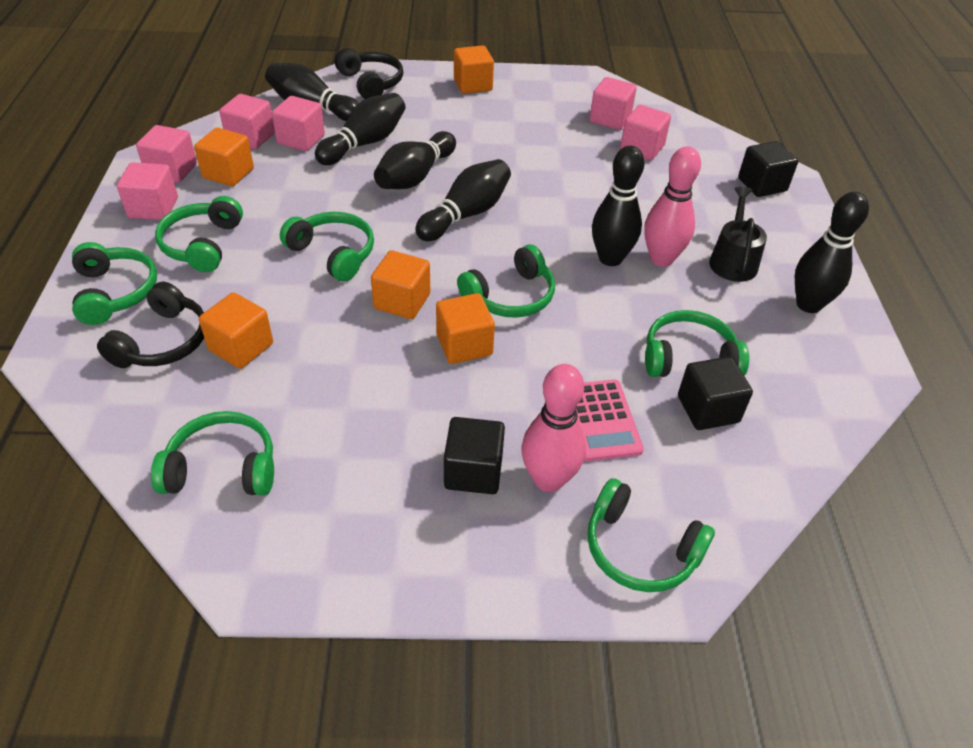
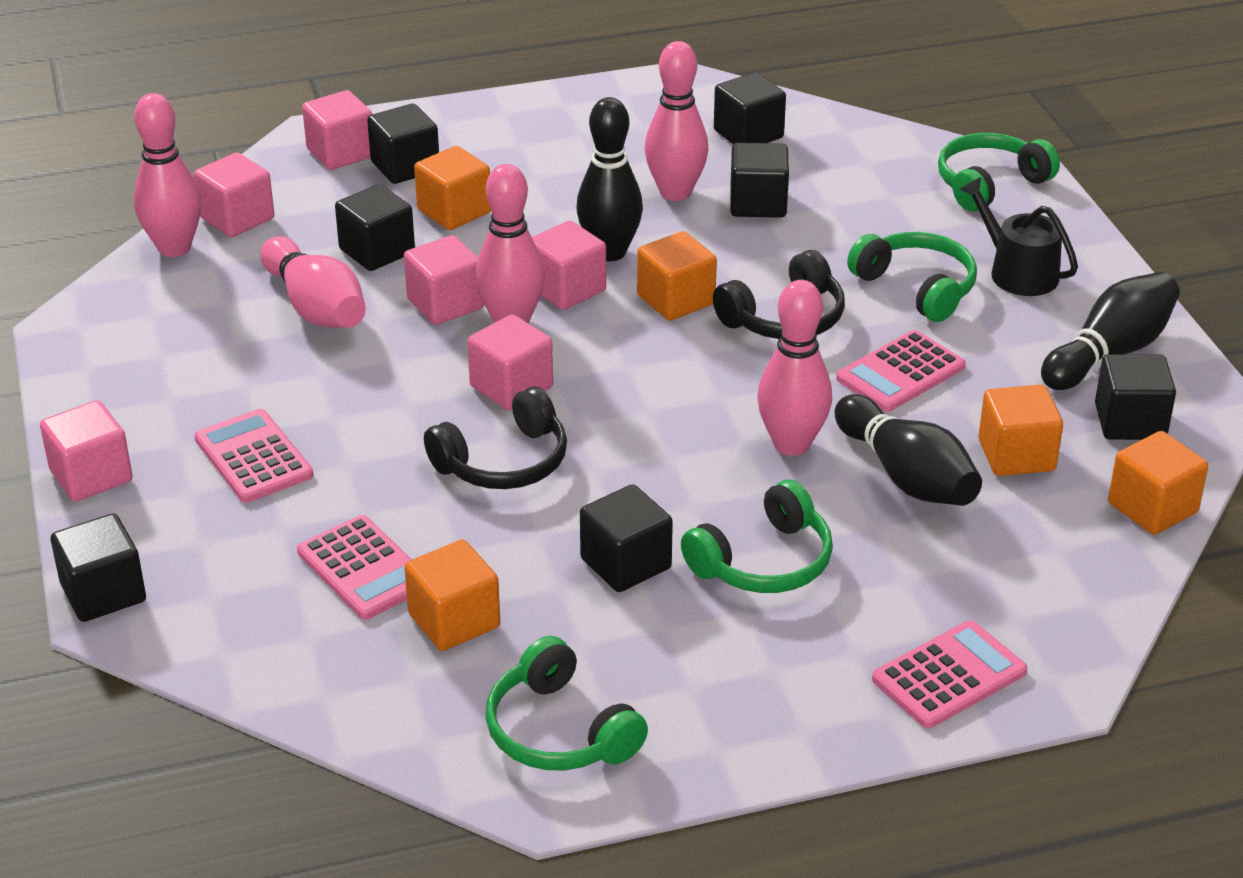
black bowling pin: [265,63,359,121] [315,93,405,165] [374,131,456,189] [415,159,511,241] [592,146,645,266] [795,192,869,313] = 6 -> [576,97,643,261] [835,394,982,506] [1041,272,1180,390] = 3
black cube: [444,417,505,494] [678,356,753,430] [738,141,798,197] = 3 -> [51,514,146,622] [335,184,415,271] [367,104,439,184] [580,484,673,592] [714,72,786,144] [730,143,789,218] [1095,354,1176,440] = 7
green headphones: [72,242,157,325] [151,411,274,496] [155,196,243,272] [280,212,374,282] [457,244,555,318] [587,478,715,592] [645,310,749,377] = 7 -> [485,636,648,770] [681,480,833,593] [847,232,977,322] [938,133,1060,211] = 4
pink bowling pin: [522,364,586,492] [644,146,701,267] = 2 -> [134,93,202,257] [260,236,366,328] [475,164,545,323] [645,41,709,201] [757,280,832,456] = 5
pink calculator: [576,379,644,461] = 1 -> [195,409,313,503] [297,515,412,620] [836,330,966,412] [872,620,1027,728] = 4

